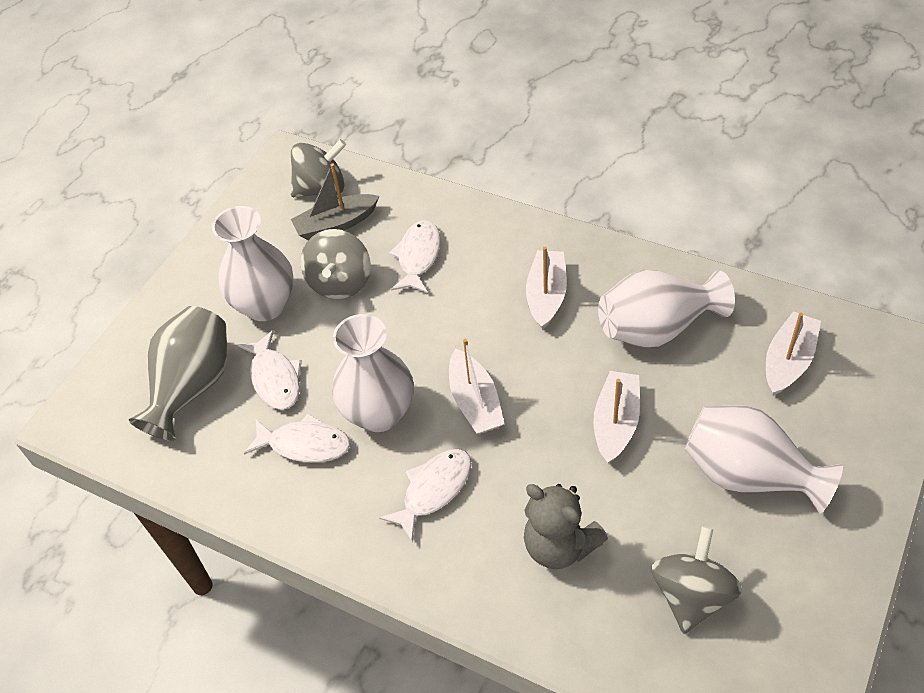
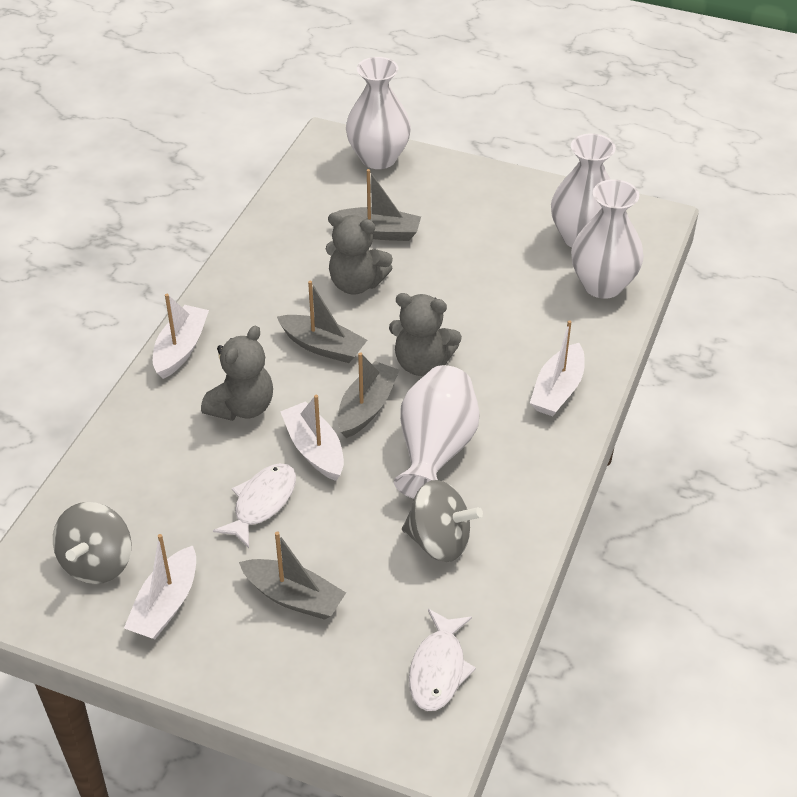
grey boat: [291,163,379,240] = 1 -> [239,531,346,620] [277,281,367,363] [334,169,421,241] [338,352,399,438] = 4
grey spinning top: [291,139,346,197] [300,229,371,299] [651,526,743,634] = 3 -> [53,502,131,584] [402,480,483,562] = 2
grey teddy bear: [524,484,608,569] = 1 -> [201,326,273,421] [326,213,393,295] [389,293,462,376] = 3
grey vase: [129,306,228,441] = 1 -> none = 0
white fish: [238,330,302,410] [244,413,350,463] [379,449,472,542] [389,220,441,293] = 4 -> [213,463,296,548] [409,609,476,711] = 2

